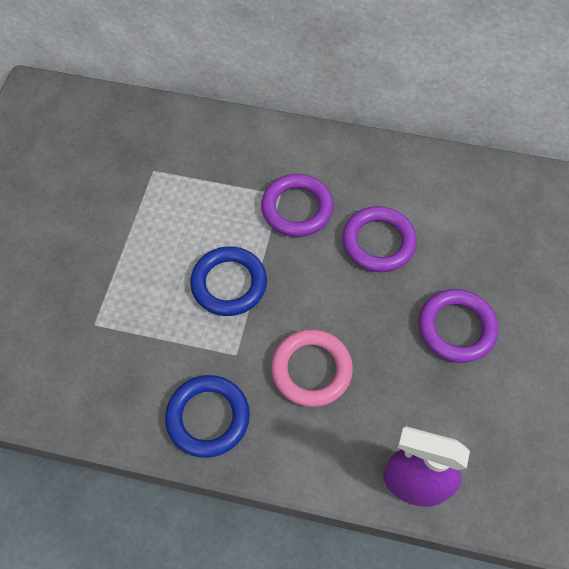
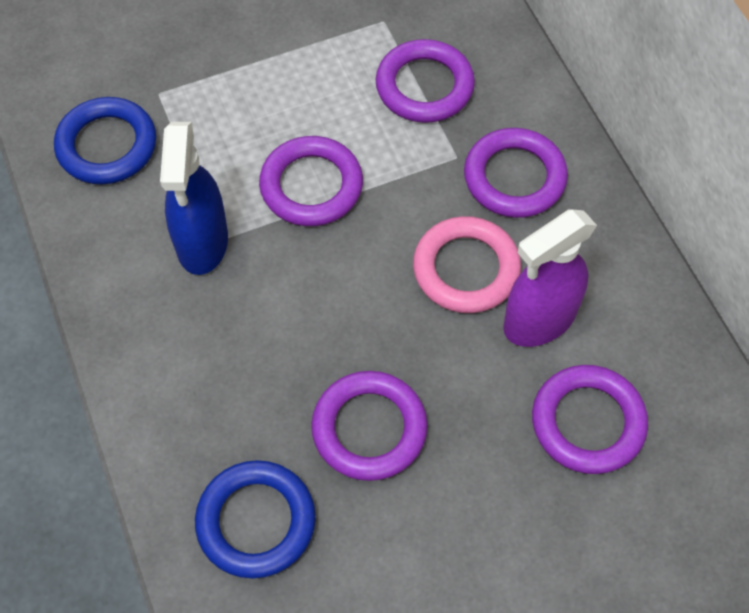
blue spray bottle: none = 0 -> [160,122,228,275] = 1
purple ring: [261,174,334,237] [342,206,417,272] [419,289,498,363] = 3 -> [259,136,363,226] [311,371,428,481] [376,39,475,123] [464,128,568,218] [532,365,648,474] = 5

